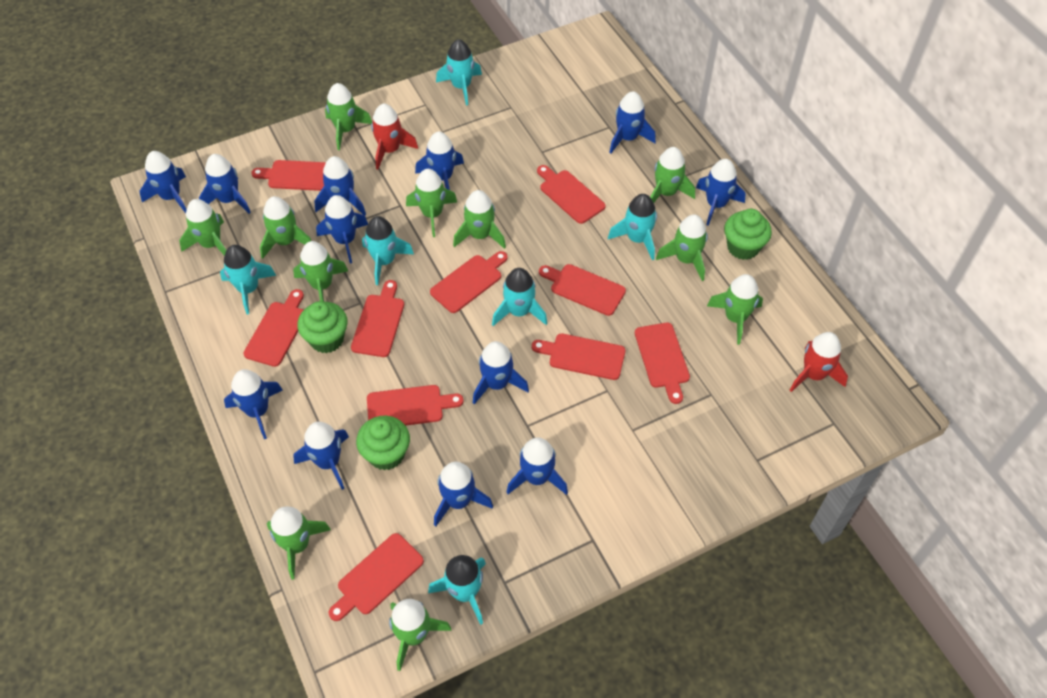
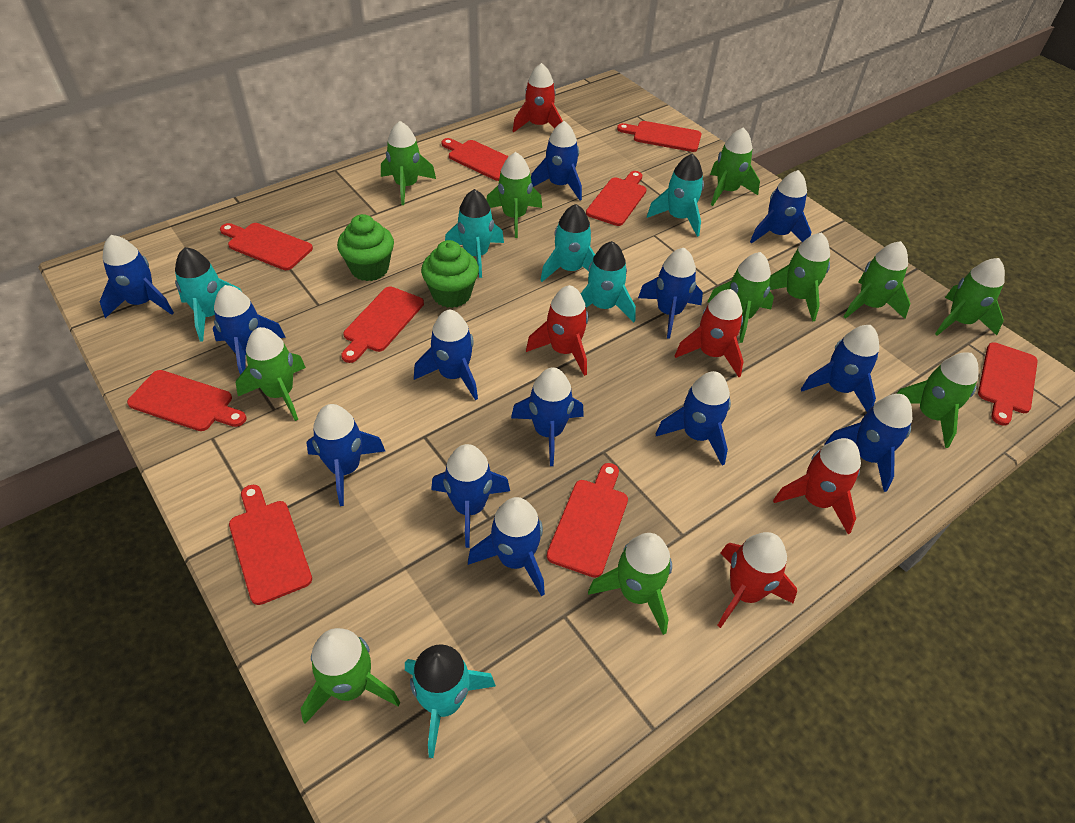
blue rocket: [140,151,187,213] [199,154,251,214] [224,369,283,439] [293,422,349,490] [315,156,366,216] [316,195,368,263] [415,132,464,190] [434,462,493,527] [473,341,529,405] [506,437,568,495] [609,91,656,154] [696,159,746,226] = 12 -> [100,235,174,318] [213,285,286,375] [306,404,385,506] [414,309,478,400] [431,444,510,548] [468,497,545,596] [511,368,584,466] [531,121,582,200] [638,248,703,339] [656,371,731,465] [750,170,811,244] [801,325,879,412] [824,394,913,492] = 13
green cupcake: [297,301,348,353] [356,416,410,470] [724,209,772,260] = 3 -> [337,214,394,281] [421,240,479,308] = 2
red cutting board: [243,289,304,367] [251,160,326,191] [329,533,424,621] [351,280,404,357] [367,385,464,426] [430,251,508,313] [532,333,625,380] [537,165,606,224] [539,264,626,316] [635,323,690,404] = 10 -> [127,370,246,431] [220,223,313,270] [229,485,312,605] [341,287,424,363] [441,138,509,181] [547,463,628,578] [586,171,647,226] [617,121,701,152] [978,342,1038,426] = 9
red rocket: [371,104,418,170] [790,332,848,392] = 2 -> [513,63,563,133] [526,285,588,376] [675,289,744,377] [717,532,797,628] [773,438,861,534] = 5

